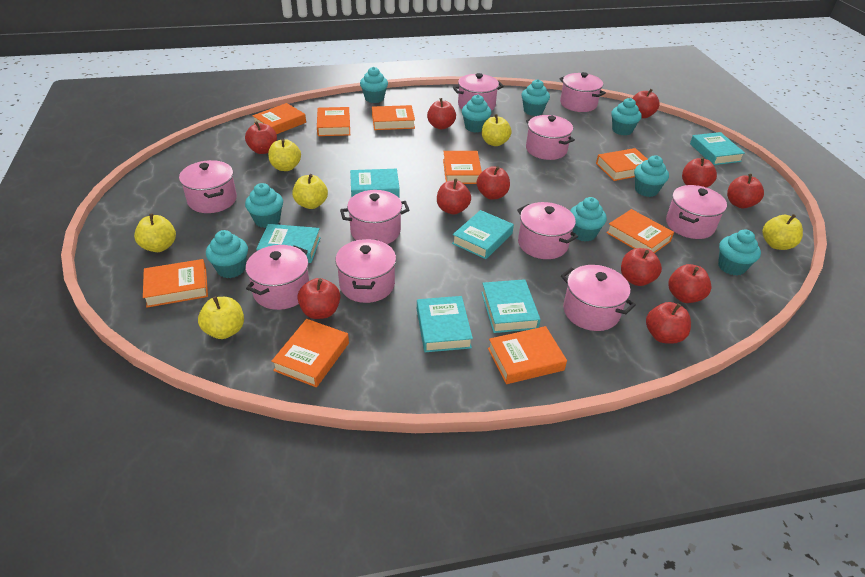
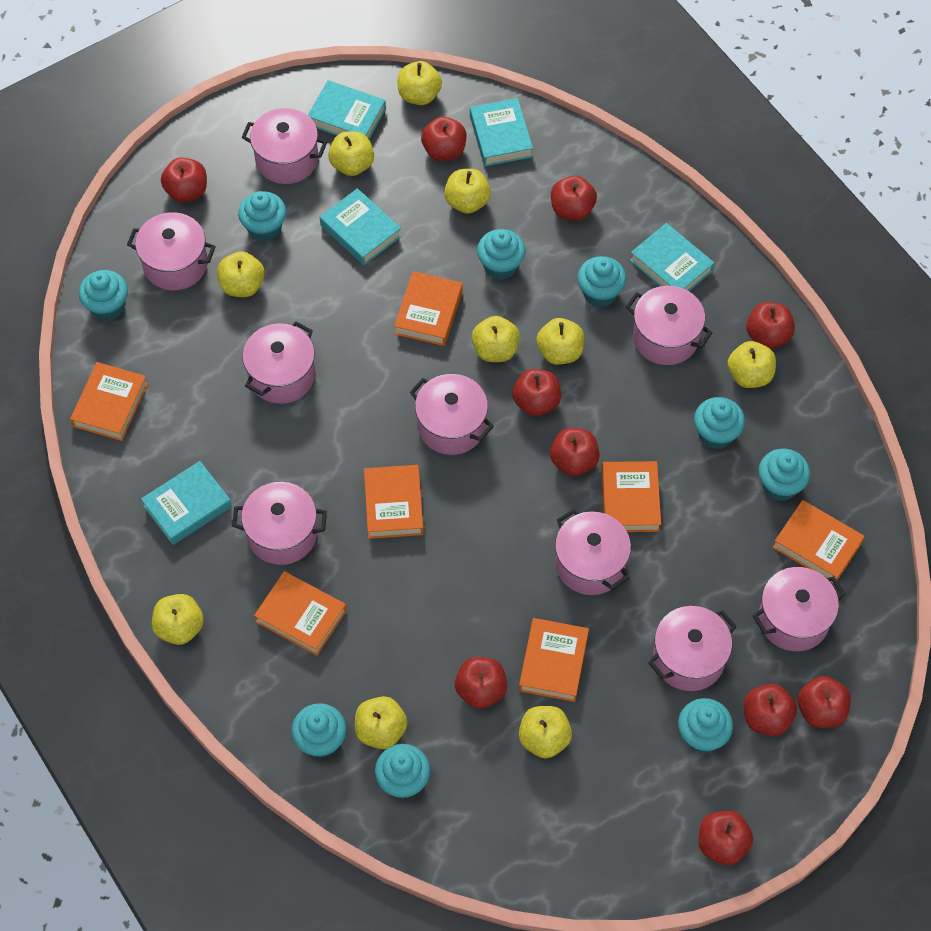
orange book: [143,259,208,308] [252,103,306,134] [271,319,349,387] [317,107,350,136] [372,105,415,130] [443,151,482,184] [488,326,567,384] [596,148,648,181] [606,209,674,253] = 9 -> [70,362,148,441] [254,571,347,656] [364,465,424,539] [394,271,463,346] [519,618,589,702] [602,461,661,532] [773,500,865,584] = 7
pink pot: [179,160,237,213] [246,245,309,310] [335,239,396,303] [340,190,410,244] [453,73,504,111] [517,202,578,259] [526,115,575,160] [559,72,606,112] [561,265,636,331] [666,185,727,239] = 10 -> [127,212,216,291] [232,482,327,565] [242,108,327,184] [242,321,315,404] [410,374,494,455] [555,509,631,595] [626,286,713,365] [648,606,737,691] [753,567,845,651] = 9
red apple: [245,121,277,154] [297,278,340,319] [427,98,456,129] [437,178,471,215] [476,166,510,200] [621,248,662,286] [632,89,660,118] [646,302,691,344] [668,264,712,303] [682,157,717,188] [727,174,764,208] = 11 -> [161,158,207,203] [421,117,466,161] [455,657,507,709] [512,369,561,416] [550,428,600,476] [551,175,597,221] [699,810,753,865] [744,684,797,736] [746,302,795,349] [798,676,851,728] = 10
turquoise book: [256,224,321,263] [350,169,400,198] [417,296,473,352] [452,210,514,259] [481,279,541,333] [690,132,745,165] = 6 -> [141,461,232,545] [308,80,386,139] [320,188,402,265] [470,98,533,166] [630,223,714,291] = 5
yellow apple: [134,213,176,252] [198,296,244,339] [268,139,301,171] [292,174,328,209] [482,114,512,146] [762,214,803,250] = 6 -> [152,594,204,645] [217,251,265,297] [328,131,374,176] [355,696,407,749] [397,61,442,105] [444,169,491,214] [472,316,520,362] [519,706,572,758] [536,318,584,365] [728,341,776,388] = 10

